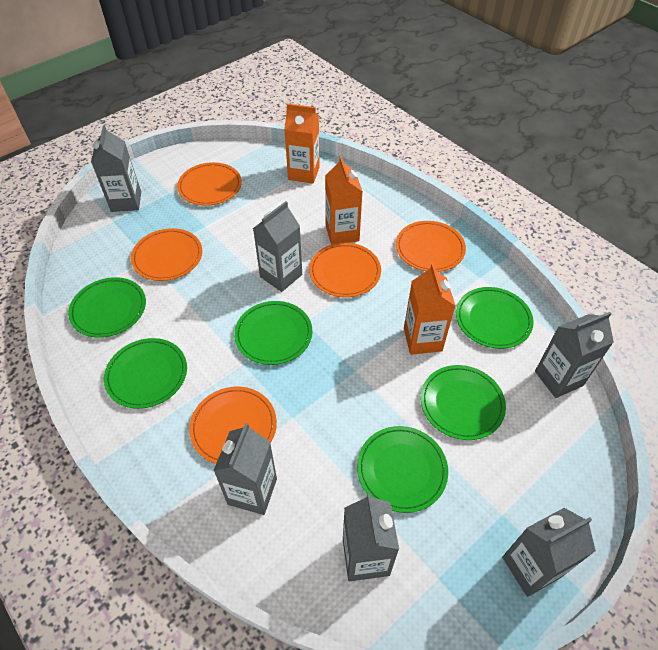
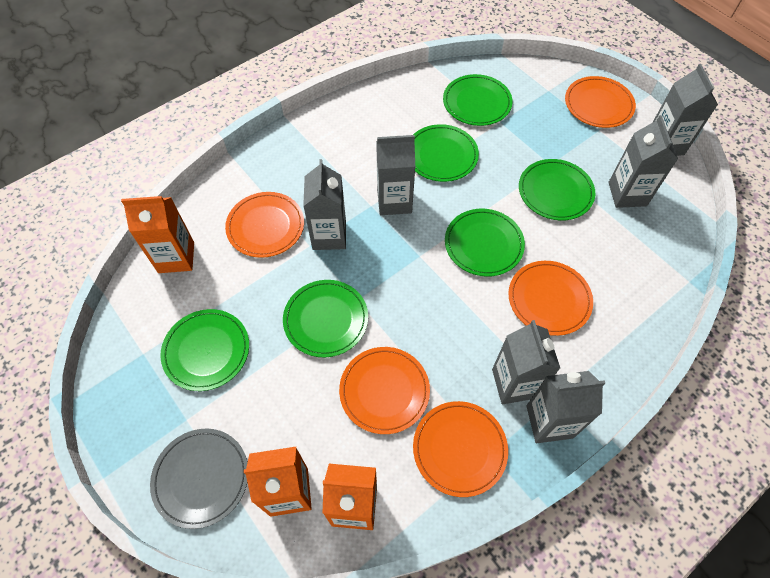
grey plate: none = 0 -> [150,428,248,529] = 1

